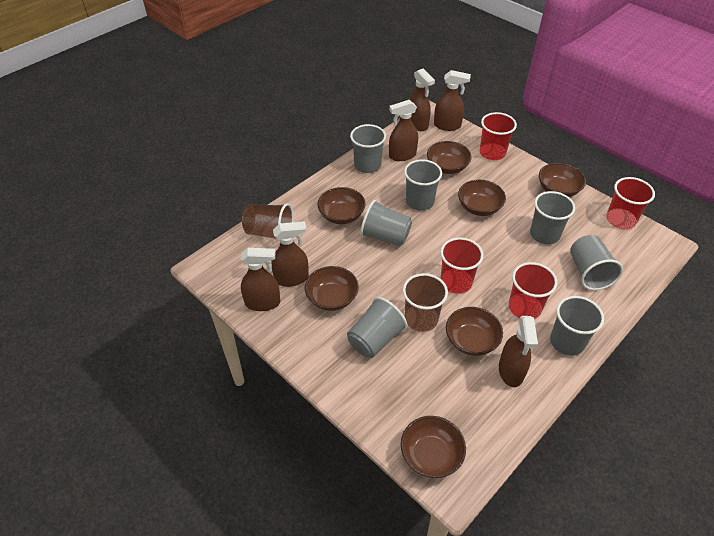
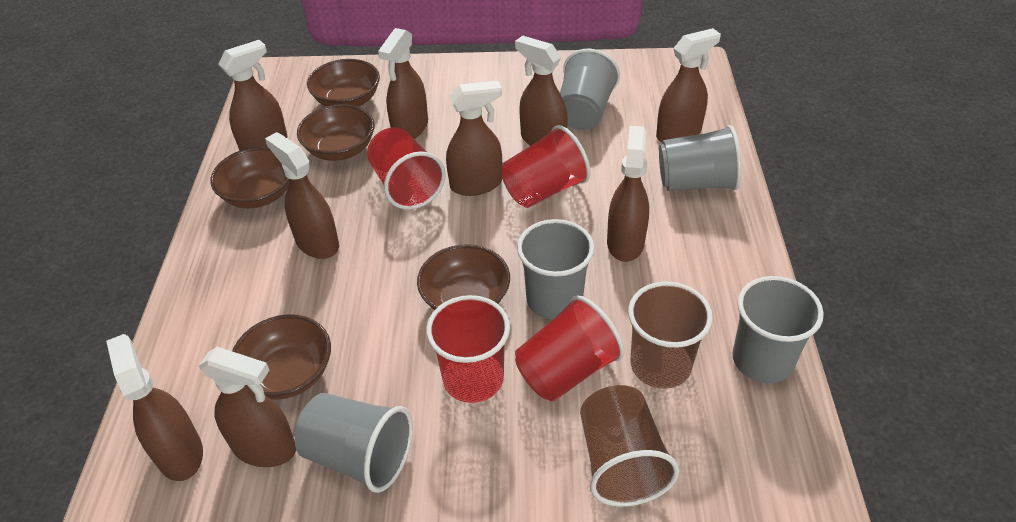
brown bowl: [305,266,359,311] [317,187,365,224] [401,416,466,478] [427,141,472,174] [446,307,503,356] [458,180,506,216] [539,163,586,197] = 7 -> [210,147,290,208] [232,314,331,400] [297,104,375,161] [307,59,380,107] [417,244,510,310] = 5
brown spray bottle: [241,248,280,311] [272,221,309,287] [389,100,418,161] [409,68,435,131] [434,70,471,131] [499,316,538,387] = 6 -> [106,334,203,481] [199,347,296,467] [218,40,287,151] [265,132,339,259] [378,28,428,139] [446,81,502,196] [515,36,568,146] [607,126,649,262] [656,28,721,142] = 9
grey cup: [347,297,407,358] [350,124,386,173] [360,200,412,246] [404,159,442,211] [530,191,575,244] [550,296,604,356] [570,235,623,290] = 7 -> [295,393,413,493] [517,219,594,319] [560,49,620,130] [659,125,741,191] [732,276,824,383] = 5

